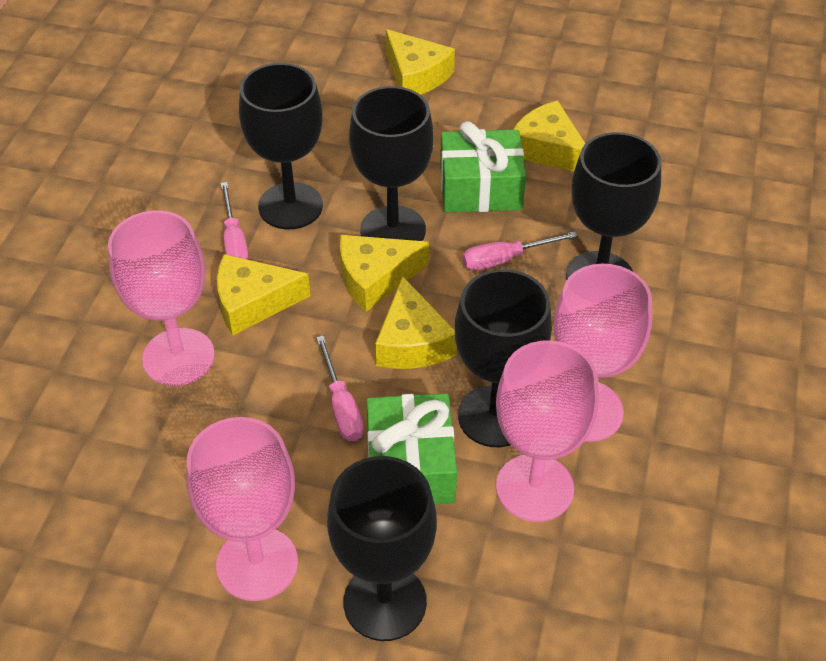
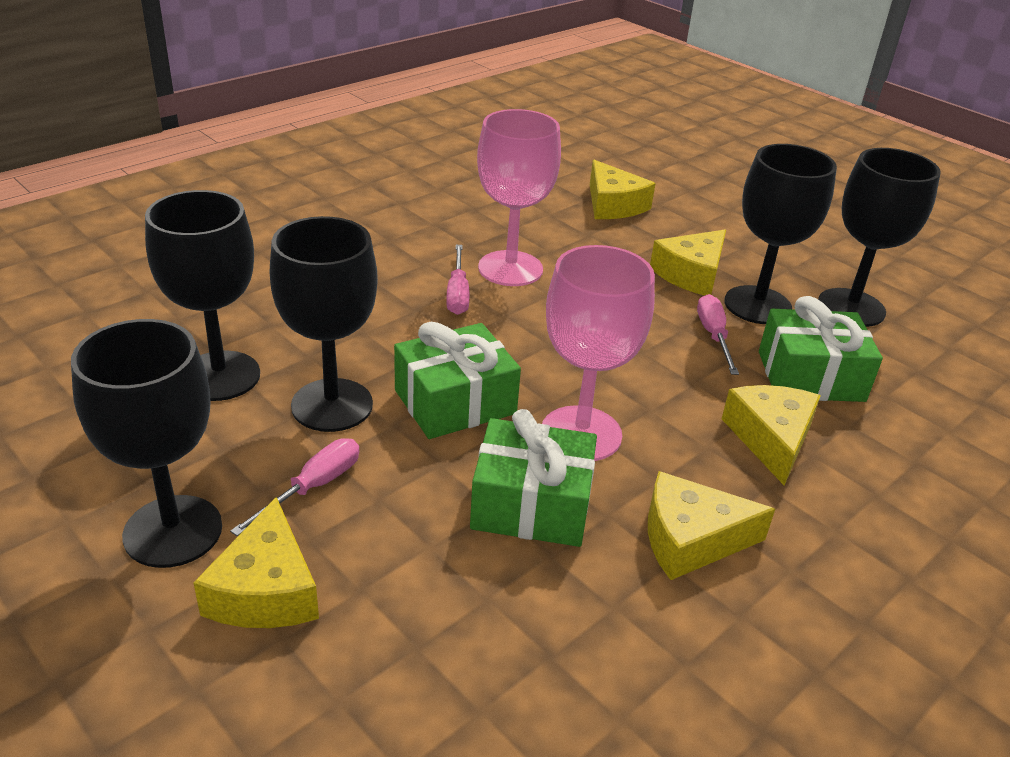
green gift: [367,393,457,504] [440,121,526,212] = 2 -> [394,322,521,439] [470,409,597,547] [759,296,883,402] = 3
pink goblet: [108,210,215,386] [186,417,298,601] [496,340,599,522] [554,264,652,442] = 4 -> [477,109,561,286] [542,245,655,461] = 2

